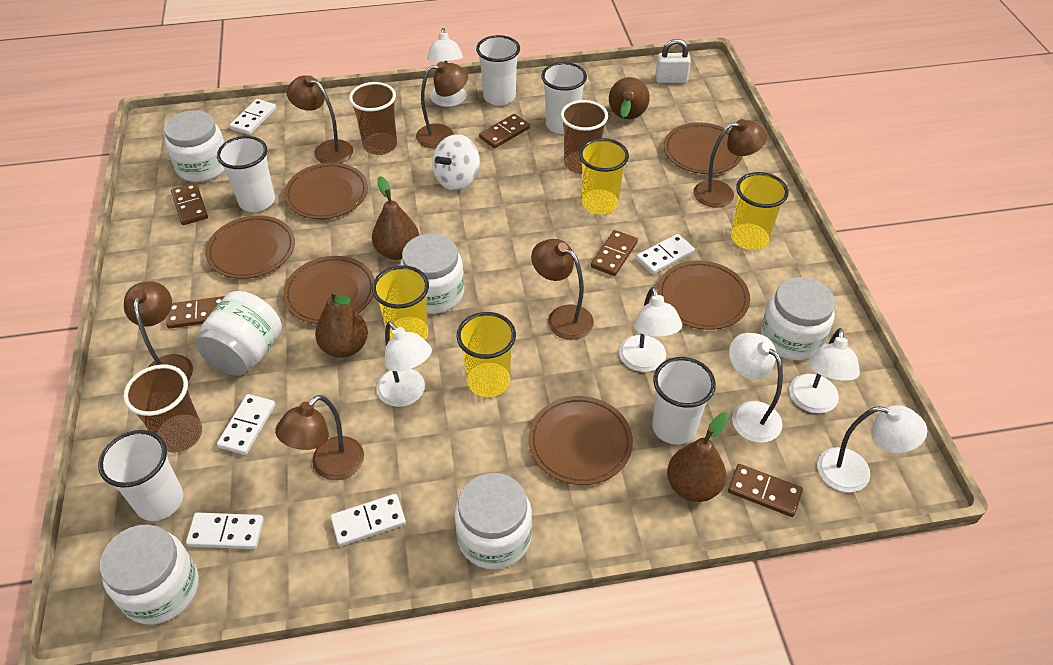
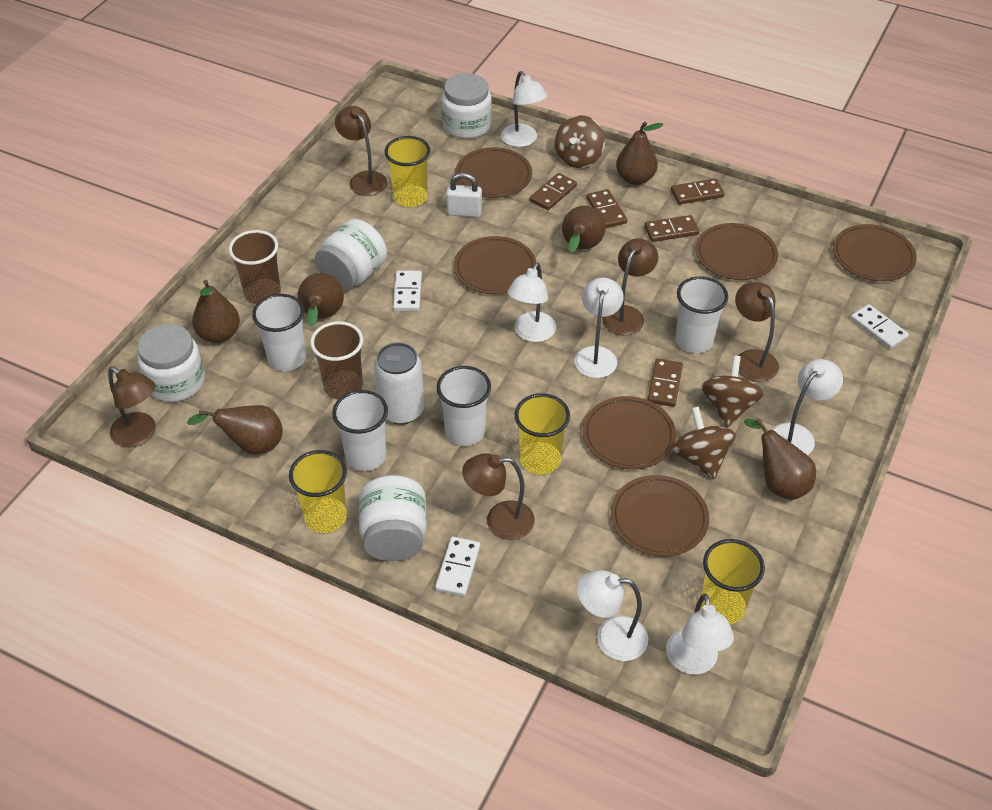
brown cup: [123,364,202,452] [349,82,397,155] [561,100,608,174] = 3 -> [228,230,281,305] [310,321,363,399] = 2
brown lamp: [124,282,193,381] [275,395,364,480] [286,75,353,163] [416,62,468,148] [531,239,594,340] [694,119,767,208] = 6 -> [108,366,156,447] [335,106,387,196] [462,453,535,540] [602,238,658,336] [735,282,779,382] = 5
brown pear: [315,290,368,358] [372,176,419,260] [609,77,650,119] [667,413,728,502] = 4 -> [187,405,283,455] [192,280,240,343] [298,273,344,327] [562,206,606,253] [616,122,664,185] [744,418,816,500] = 6
brown spinning top: none = 0 -> [555,115,605,168] [673,406,736,479] [701,355,764,427] = 3
white can: none = 0 -> [374,342,424,424] = 1
white cup: [98,430,183,521] [217,136,275,212] [476,35,520,106] [541,62,587,134] [652,357,716,445] = 5 -> [252,294,306,371] [332,390,388,471] [436,366,491,446] [676,276,728,353] = 4
white domino: [186,512,264,549] [217,394,275,455] [230,99,276,135] [330,494,406,546] [636,234,695,274] = 5 -> [393,271,422,311] [435,537,481,597] [850,304,909,349] = 3
white jar: [100,525,199,625] [164,110,225,182] [195,291,282,376] [400,234,464,314] [454,473,532,569] [761,277,835,360] = 6 -> [137,324,205,402] [315,219,387,290] [359,475,427,561] [442,73,492,139] = 4
white spinning top: [432,134,480,191] = 1 -> none = 0

